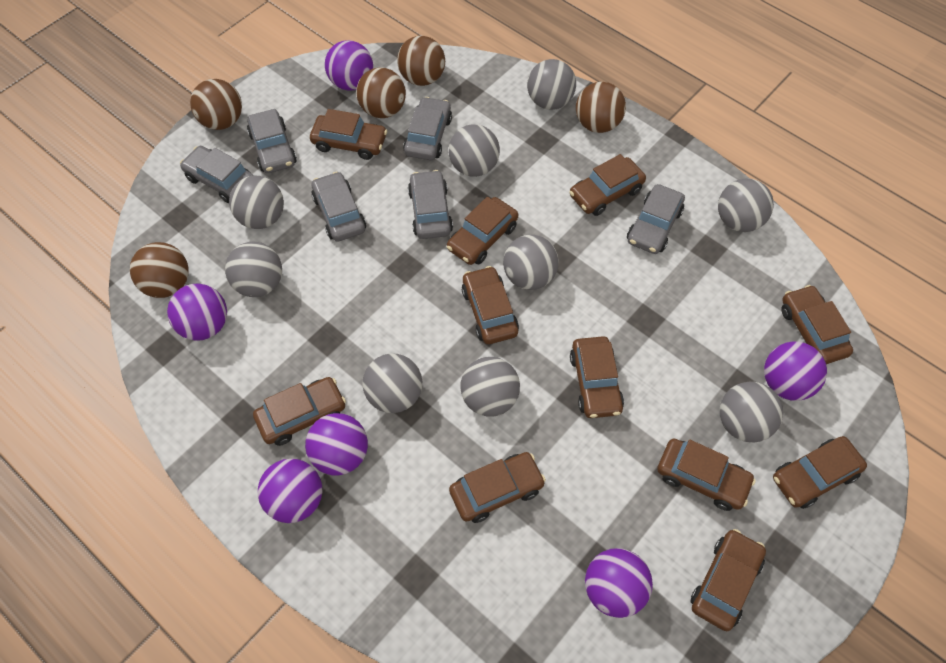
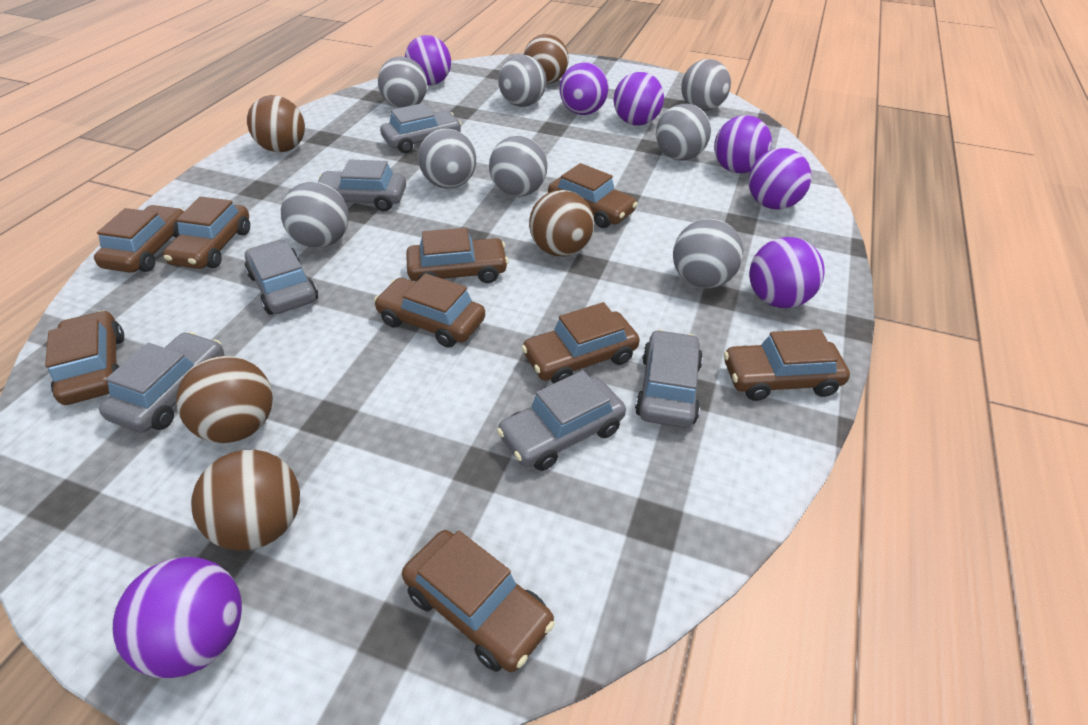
brown car: [253,377,346,446] [310,109,387,160] [447,197,518,265] [449,452,546,523] [462,266,519,344] [569,154,646,216] [570,336,624,418] [657,438,756,511] [691,529,766,631] [773,436,867,509] [781,285,853,364] = 11 -> [45,310,124,405] [94,205,184,273] [163,196,250,269] [374,273,485,348] [402,530,555,672] [406,228,508,283] [521,302,640,384] [548,163,638,228] [724,329,850,401] = 9
grey ball: [225,242,282,297] [229,175,284,229] [363,353,422,413] [449,124,500,177] [460,357,520,417] [503,235,559,290] [527,59,576,110] [718,178,774,232] [720,382,783,442] = 9 -> [281,182,349,248] [378,57,427,108] [418,128,476,189] [489,136,547,197] [498,55,546,107] [656,104,711,161] [673,219,744,288] [681,59,731,111] = 8
purple ball: [167,284,227,341] [258,459,322,523] [305,413,368,475] [325,40,373,91] [585,548,653,618] [764,341,827,401] = 6 -> [112,557,242,678] [405,35,451,85] [560,62,608,115] [614,72,664,126] [714,115,772,173] [749,148,811,210] [749,237,825,308] = 7

